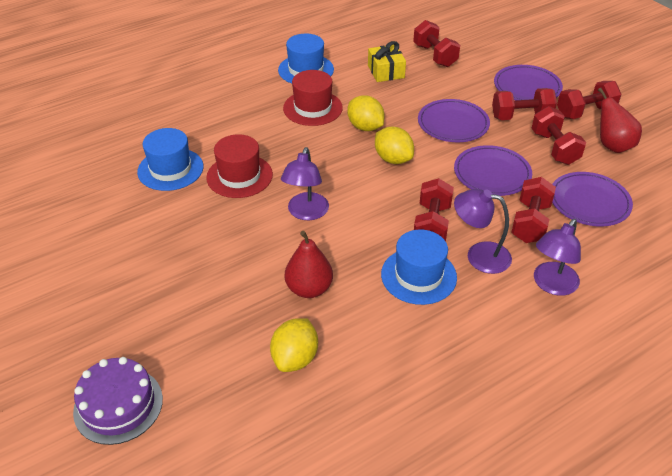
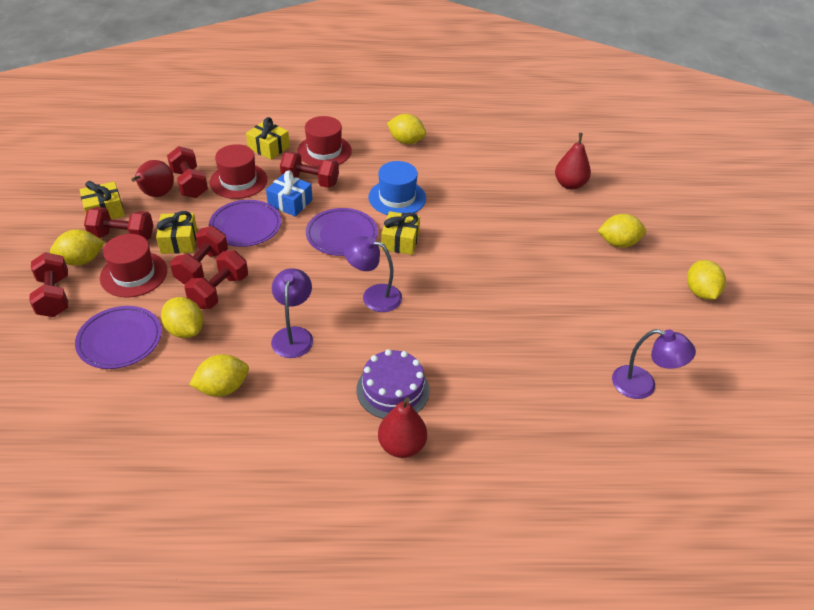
blue gift: none = 0 -> [266,171,312,217] = 1
blue hat: [137,128,204,191] [278,34,334,83] [381,229,457,305] = 3 -> [368,161,426,215] = 1
purple plate: [418,99,490,142] [454,145,532,196] [494,65,563,100] [552,172,633,226] = 4 -> [75,306,162,369] [209,200,281,247] [306,208,378,256] = 3
red hat: [206,134,273,198] [283,70,343,126] = 2 -> [100,234,167,298] [210,144,267,199] [297,116,352,167] = 3
red pear: [285,231,333,298] [598,88,642,153] = 2 -> [132,160,174,197] [378,397,427,458] [555,133,591,190] = 3
yellow gift: [368,41,406,82] = 1 -> [80,181,125,219] [156,211,197,254] [246,117,290,160] [381,211,420,255] = 4
yellow lemon: [270,318,318,372] [347,95,385,131] [375,127,414,164] = 3 -> [50,229,105,266] [161,297,203,338] [189,354,249,397] [387,114,426,144] [598,214,646,248] [687,260,726,300] = 6

